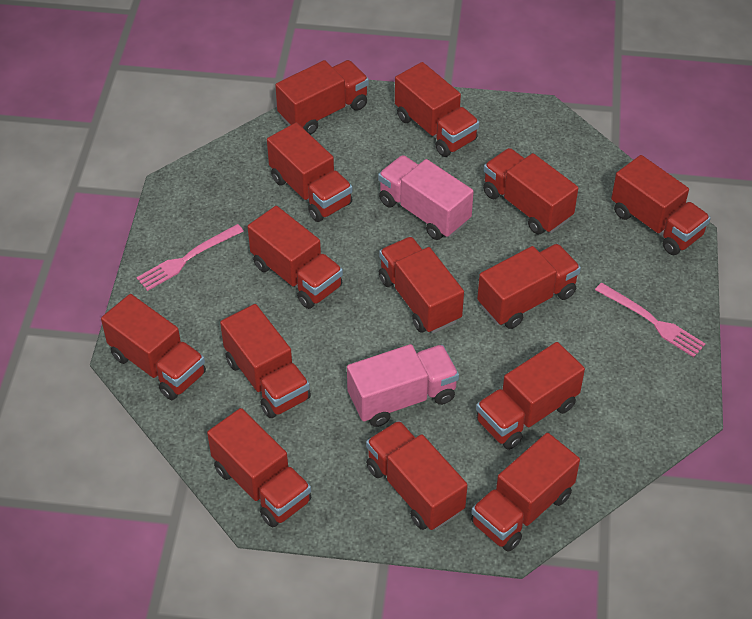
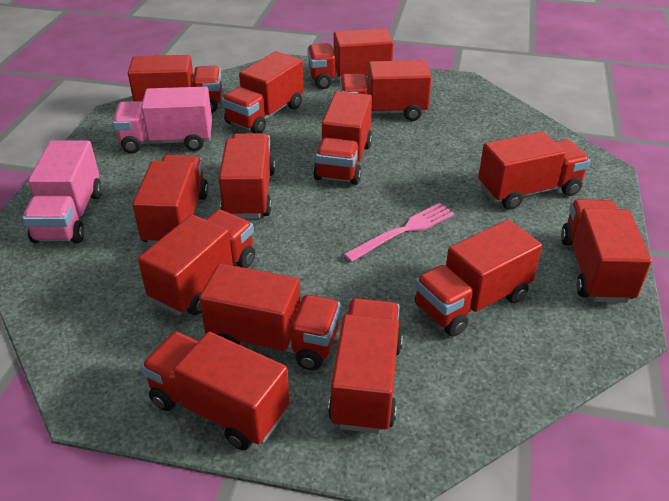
pink fork: [136,224,244,291] [595,283,705,357] = 2 -> [343,203,454,262] = 1

